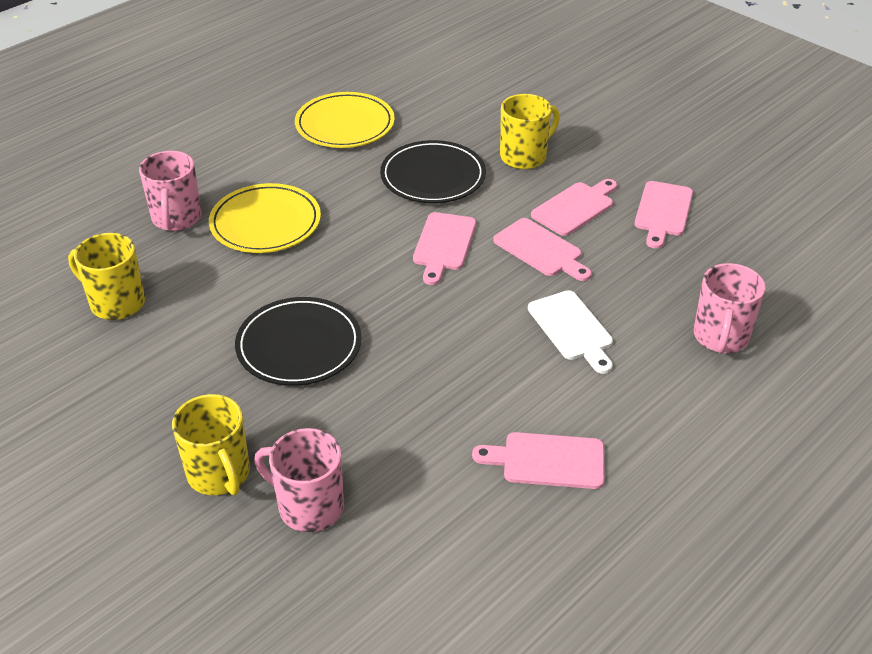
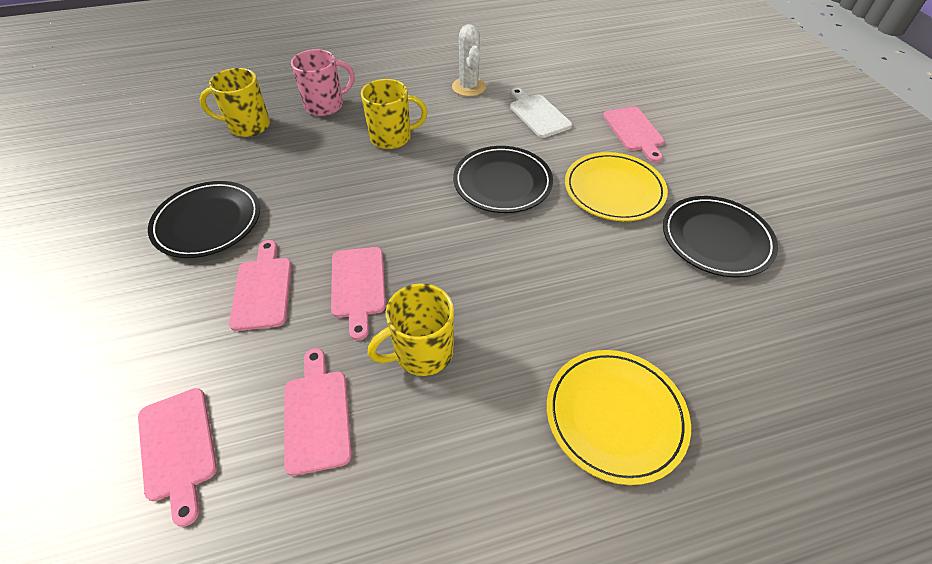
black plate: [235,297,362,386] [380,140,486,203] = 2 -> [148,181,260,258] [453,146,553,213] [663,196,778,277] = 3
pink mug: [139,151,202,231] [254,428,344,532] [694,263,766,354] = 3 -> [291,49,355,116] = 1
white cactus: none = 0 -> [452,24,486,97] = 1

